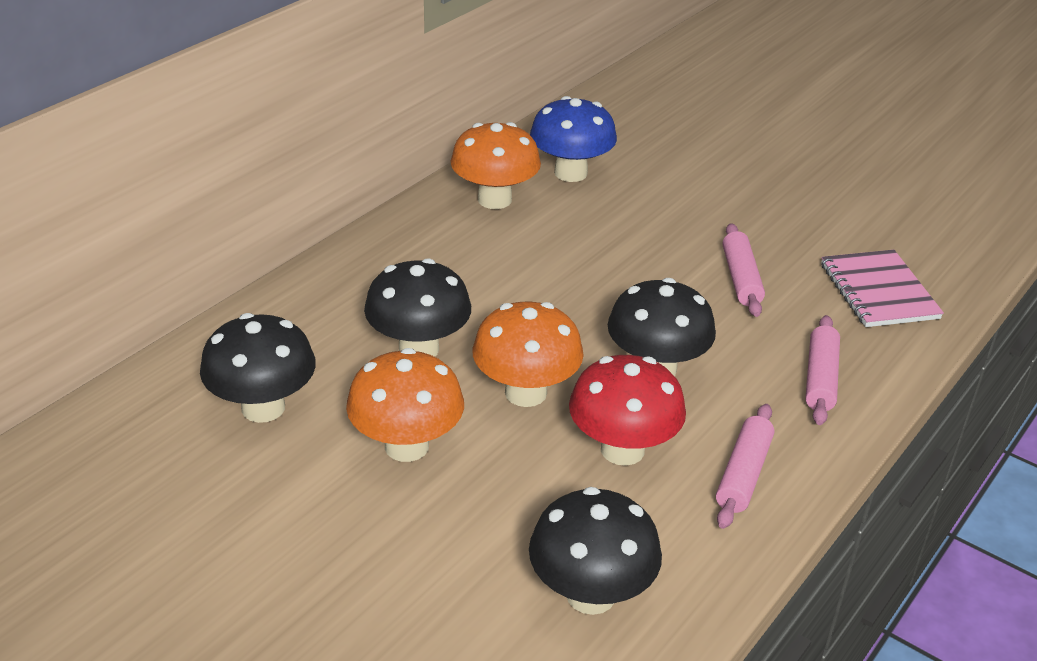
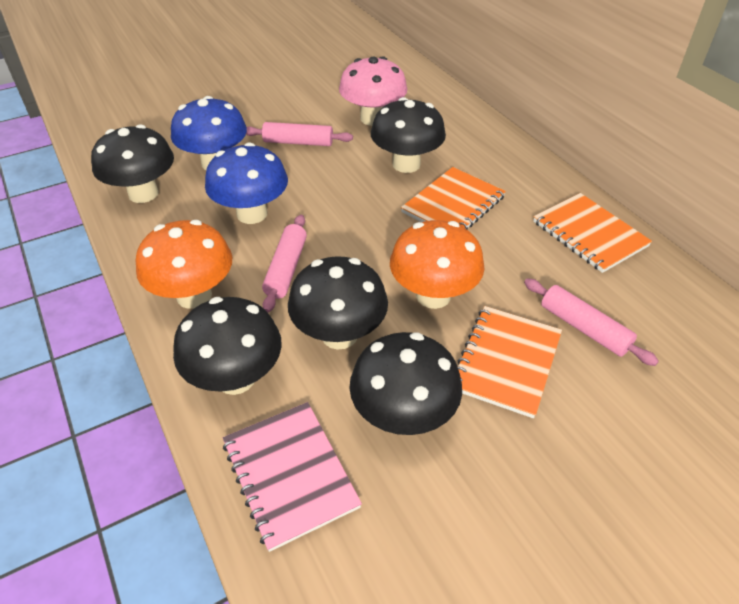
black mushroom: [200,313,316,423] [364,258,471,357] [529,487,662,615] [608,278,716,376] = 4 -> [91,124,174,203] [173,297,282,395] [288,256,388,350] [349,332,462,435] [371,97,446,173] = 5
blue mushroom: [530,96,617,182] = 1 -> [171,96,247,170] [205,142,288,224] = 2
orange mushroom: [346,348,464,462] [451,122,541,209] [472,302,584,407] = 3 -> [136,220,232,309] [390,220,484,309] = 2
orange notebook: none = 0 -> [401,167,506,230] [458,306,562,418] [533,193,652,273] = 3
pink mushroom: none = 0 -> [339,56,407,126] = 1
red mushroom: [569,355,686,466] = 1 -> none = 0

